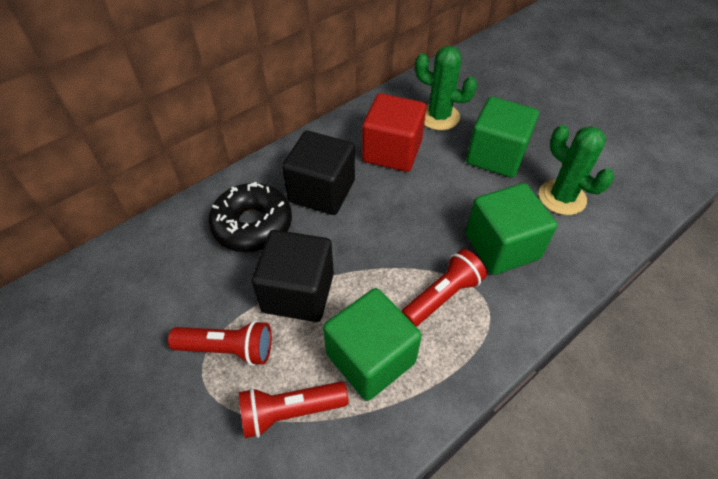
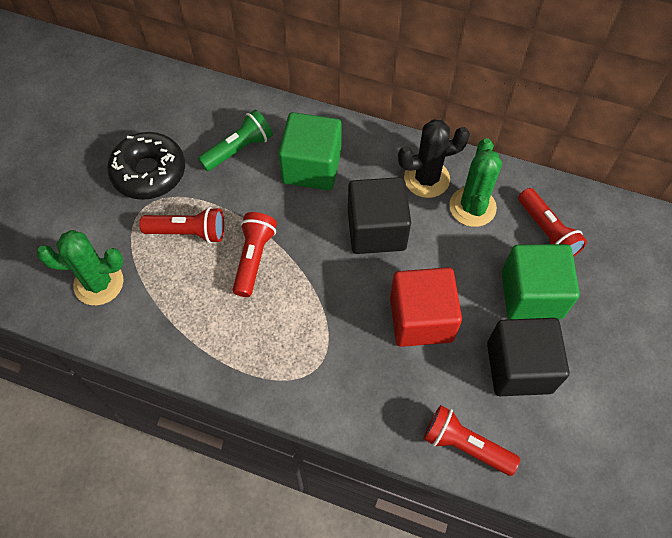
black cactus: none = 0 -> [398,119,470,198] = 1
green cube: [323,288,422,401] [466,97,539,178] [466,183,558,275] = 3 -> [278,112,342,190] [502,244,580,320] = 2
green flashlight: none = 0 -> [198,110,273,171] = 1
red flashlight: [168,320,272,366] [239,382,349,438] [401,249,487,327] = 3 -> [139,207,224,243] [232,212,277,297] [424,405,520,476] [518,188,587,257] = 4

